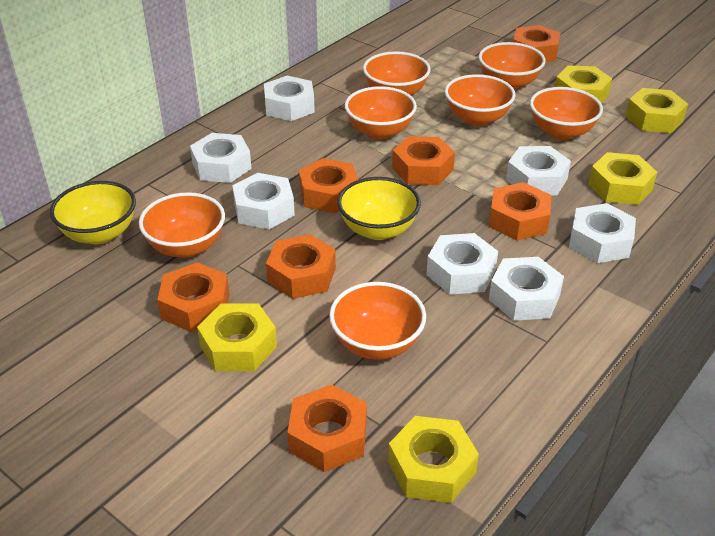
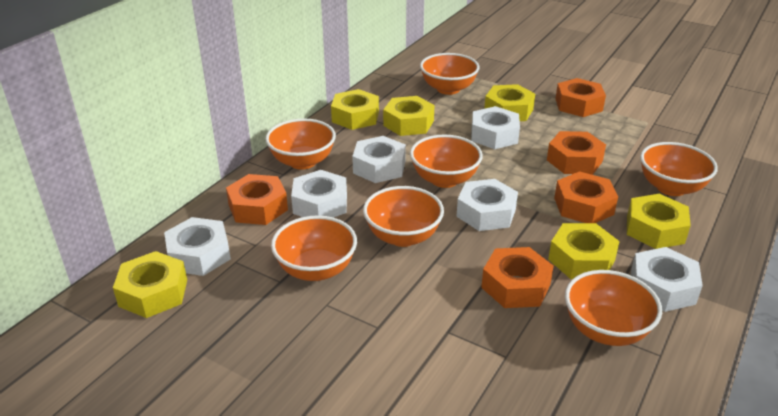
orange nut: [157,262,229,332] [266,234,336,299] [287,385,367,472] [299,158,358,213] [392,136,455,185] [489,182,551,240] [513,25,560,63] = 7 -> [226,174,288,225] [481,247,554,308] [547,131,606,175] [554,171,618,223] [555,78,606,117] = 5
white nut: [190,133,252,183] [232,173,295,229] [264,76,315,121] [426,233,498,295] [489,257,564,321] [506,146,571,195] [569,203,636,263] = 7 -> [164,217,231,276] [291,170,347,218] [352,136,406,183] [456,179,518,231] [471,106,520,149] [631,247,703,312] = 6
yellow bowl: [50,181,136,244] [337,177,421,240] = 2 -> none = 0
yellow nut: [197,303,277,371] [388,416,479,503] [555,66,612,104] [589,152,657,205] [626,88,688,133] = 5 -> [113,251,187,318] [331,89,379,130] [383,96,435,136] [484,84,535,121] [548,223,620,279] [627,194,691,249] = 6

